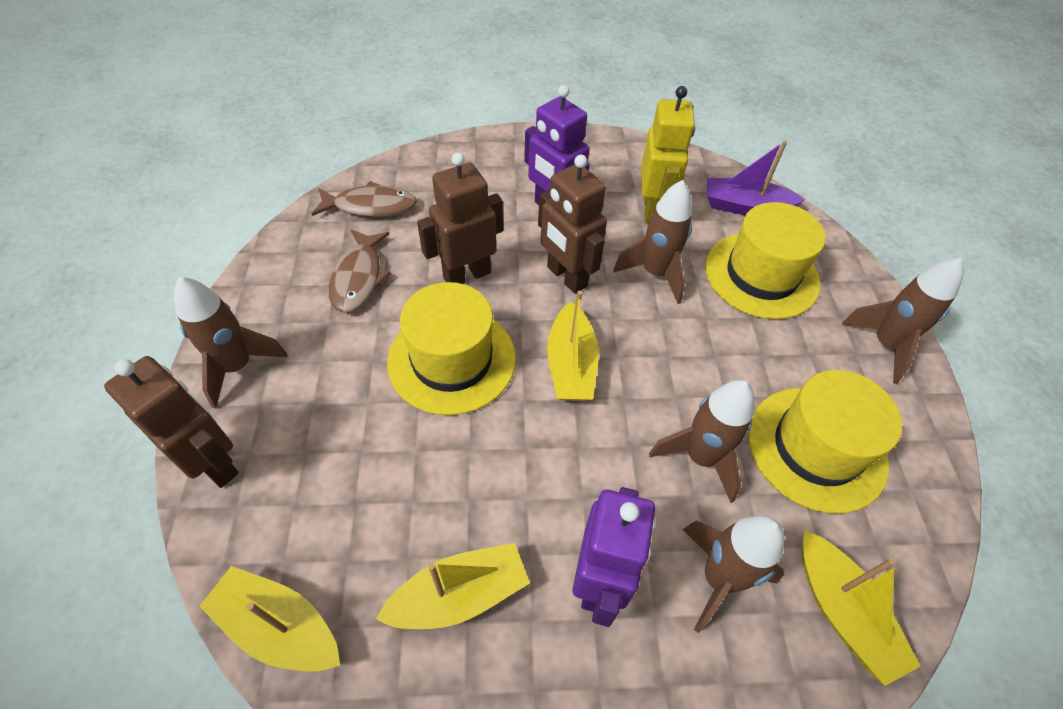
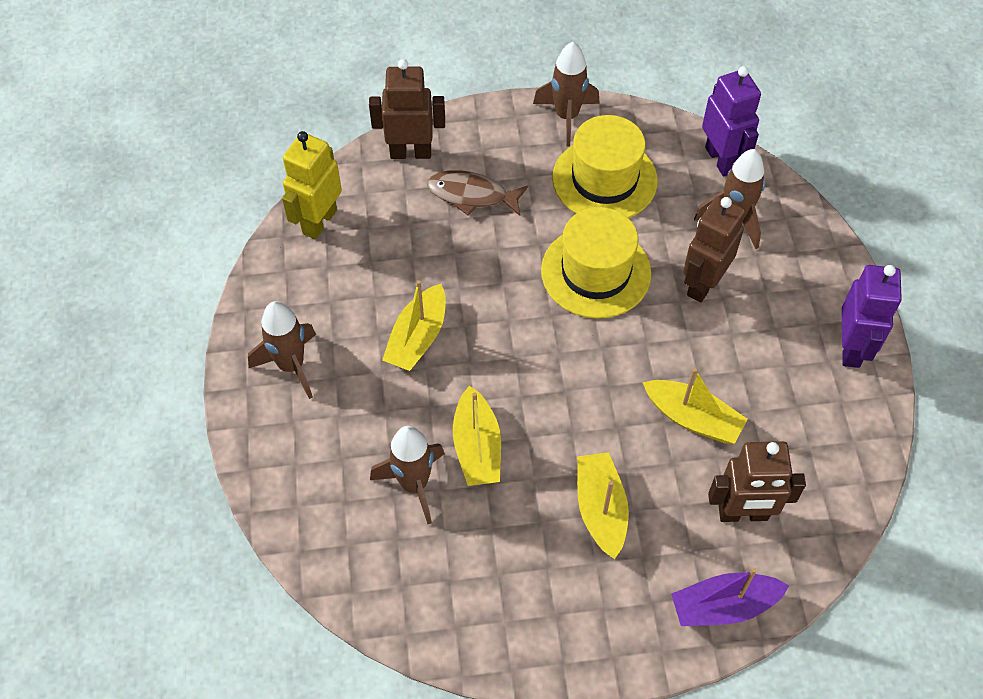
brown fish: [312,181,417,217] [329,229,391,313] = 2 -> [427,170,528,216] = 1
brown rocket: [174,277,288,408] [613,180,692,304] [649,380,755,503] [683,515,784,633] [842,258,964,384] = 5 -> [248,301,316,399] [370,426,445,524] [533,42,600,147] [694,149,765,249] = 4
yellow hat: [387,282,516,415] [705,202,826,319] [748,370,902,514] = 3 -> [541,207,651,319] [552,115,658,218] = 2

